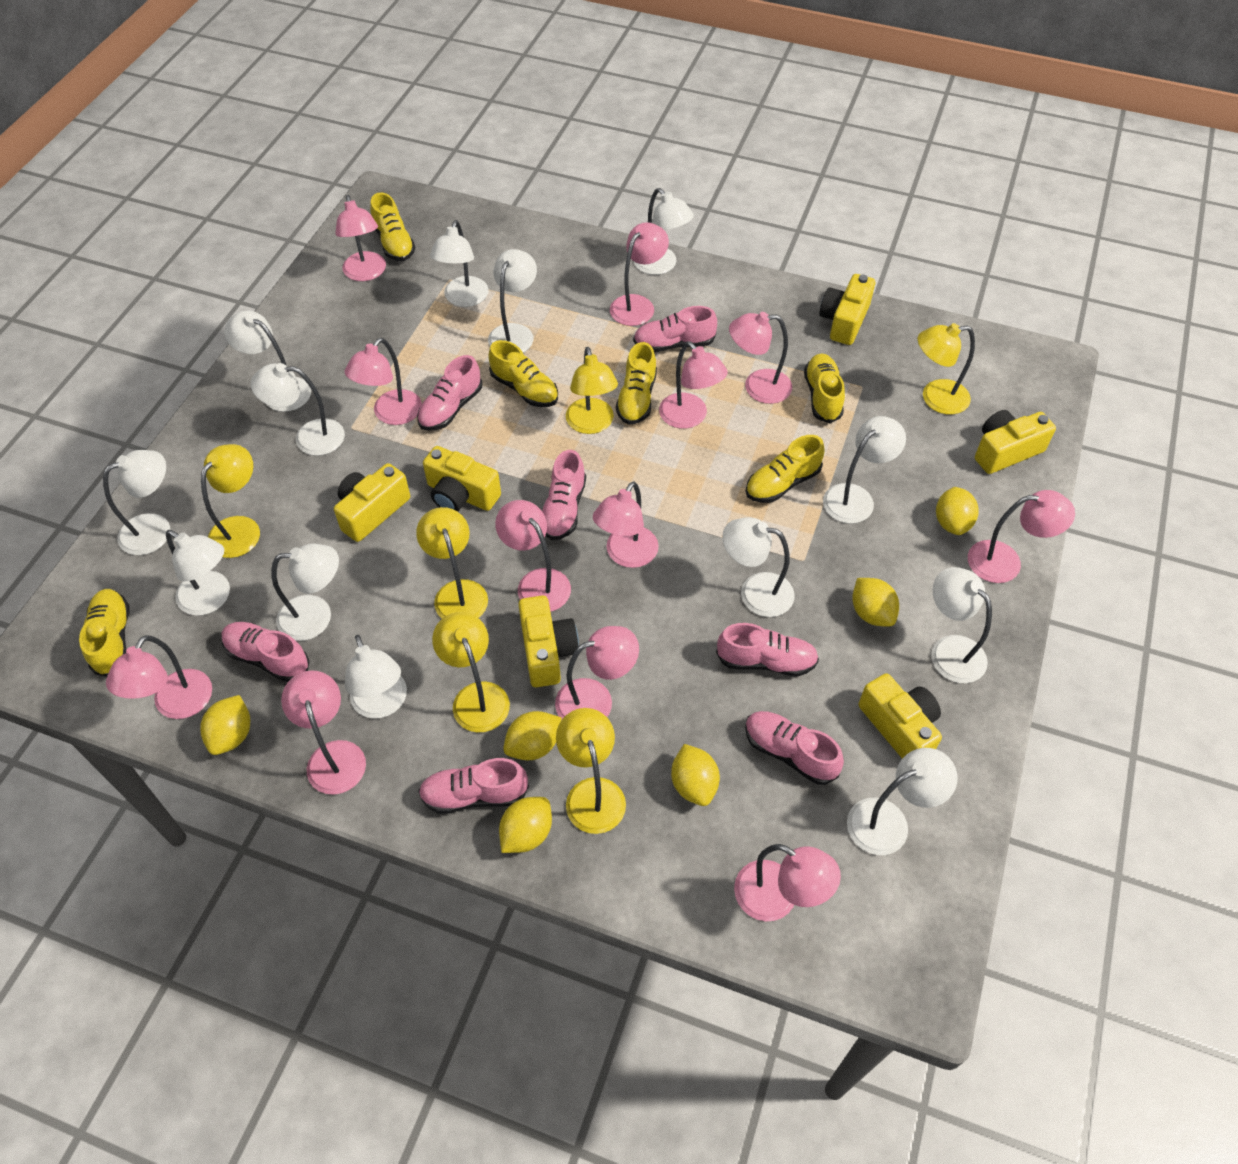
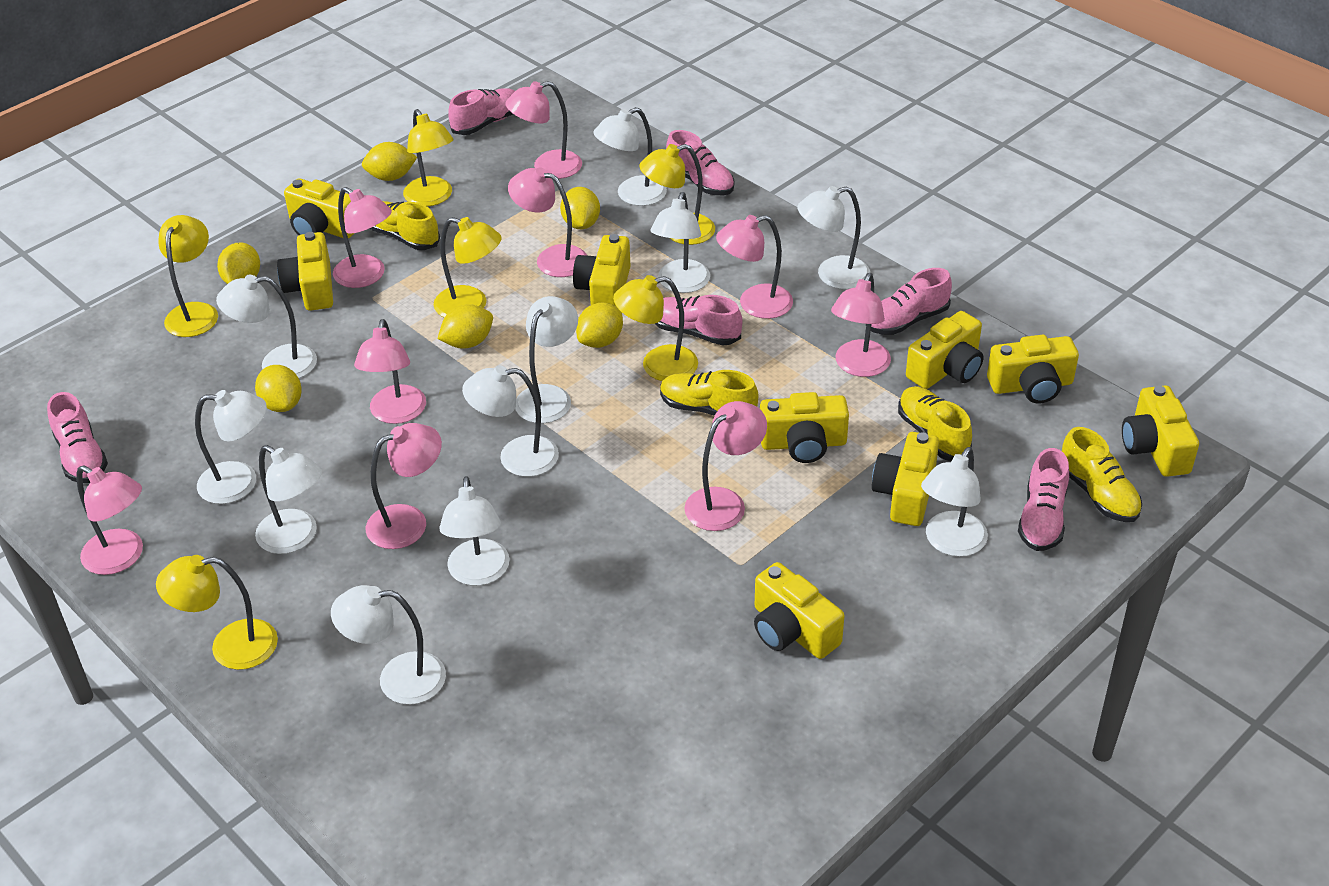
pink lamp: [106,635,212,719] [281,670,366,795] [335,195,386,281] [345,338,422,425] [495,500,571,612] [555,626,639,720] [593,481,659,568] [610,222,669,326] [659,341,728,429] [729,312,792,404] [734,844,841,921] [968,490,1075,583] = 12 -> [77,465,143,575] [333,187,392,288] [354,319,426,424] [366,423,442,549] [505,81,582,179] [508,167,587,277] [684,401,767,531] [716,215,793,319] [831,273,891,377] = 9
pink shoe: [222,622,309,682] [417,355,482,431] [418,758,529,814] [542,450,586,540] [633,306,717,352] [716,623,819,677] [745,711,844,785] = 7 -> [47,392,108,483] [448,88,515,135] [655,295,743,346] [666,130,734,195] [871,268,952,335] [1018,448,1069,551] = 6
white lamp: [103,450,170,555] [166,530,230,616] [224,310,311,412] [251,363,345,456] [271,544,339,641] [345,635,407,718] [430,220,488,307] [488,249,537,353] [634,188,694,275] [722,517,795,617] [823,416,906,524] [847,748,957,855] [931,567,992,683] = 13 -> [195,390,267,504] [216,275,317,378] [255,445,322,554] [331,585,446,705] [439,476,510,586] [462,365,559,477] [515,296,578,423] [594,107,667,206] [650,192,710,293] [797,186,870,289] [921,447,988,557] = 11
yellow camera: [334,463,410,542] [423,446,501,512] [518,595,579,687] [819,274,875,345] [859,673,942,759] [975,410,1056,474] = 6 -> [277,232,333,311] [284,178,354,239] [573,234,630,306] [754,562,845,659] [760,392,849,463] [872,432,939,526] [906,311,983,389] [987,335,1079,404] [1122,386,1199,477] = 9
yellow shoe: [79,589,129,677] [370,192,415,261] [488,340,558,407] [616,342,657,425] [745,435,824,503] [804,354,845,423] = 6 -> [369,201,440,250] [660,370,758,416] [898,386,972,461] [1062,427,1142,522] = 4

